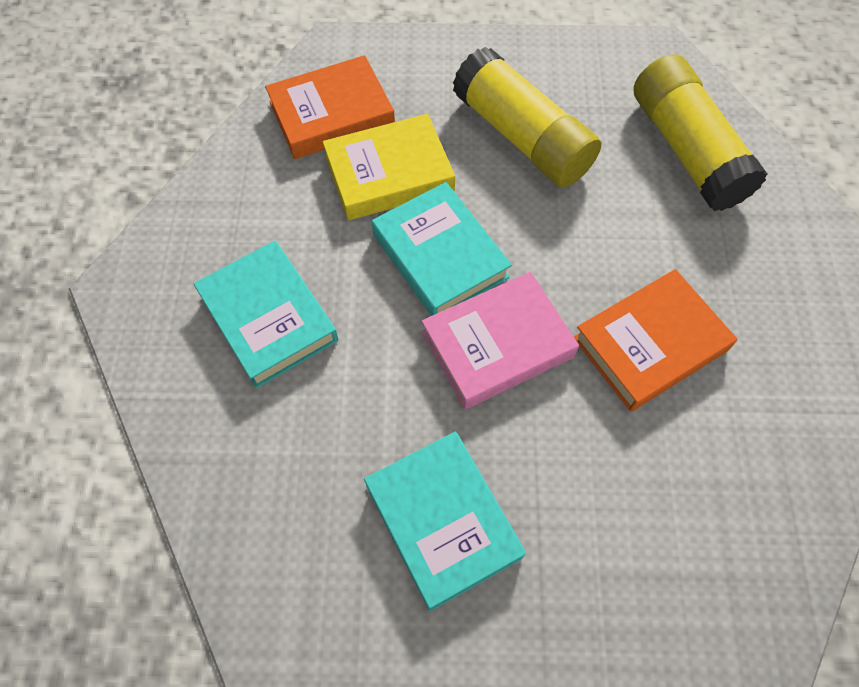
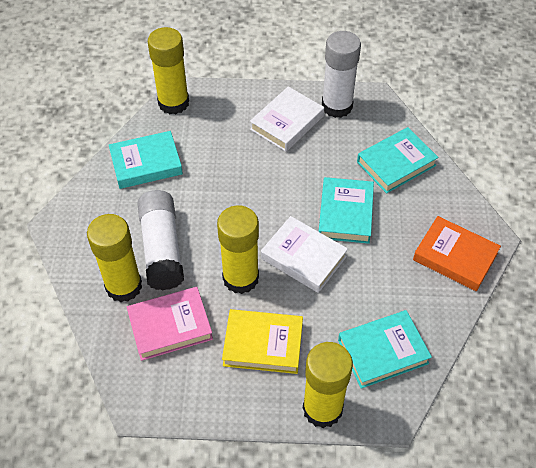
orange book: [265,55,395,159] [574,269,737,412] = 2 -> [413,216,501,291] = 1
turquoise book: [193,241,338,388] [364,432,526,611] [372,182,512,316] = 3 -> [109,131,183,189] [319,177,374,244] [338,310,432,389] [357,127,439,194] = 4
white book: none = 0 -> [250,86,324,152] [261,216,348,293] = 2
white glue stick: none = 0 -> [137,190,184,290] [322,31,361,118] = 2
yellow glue stick: [453,46,601,188] [634,54,767,211] = 2 -> [87,214,142,302] [148,27,189,114] [217,205,259,294] [303,342,353,428] = 4

